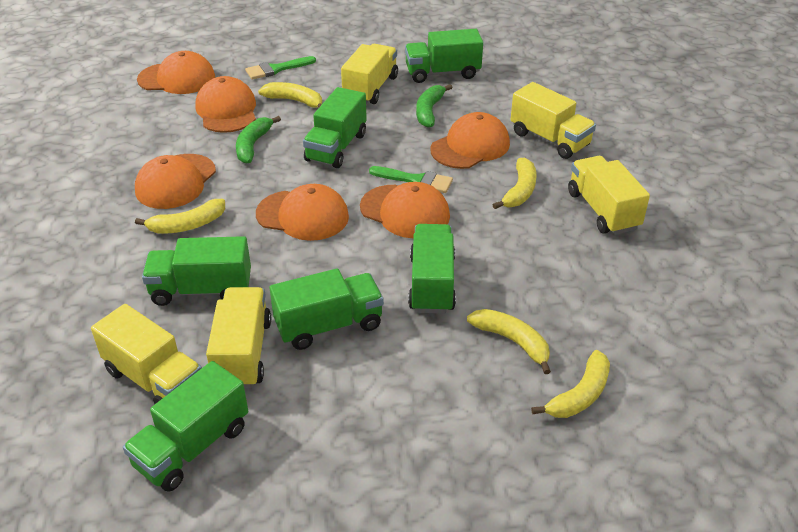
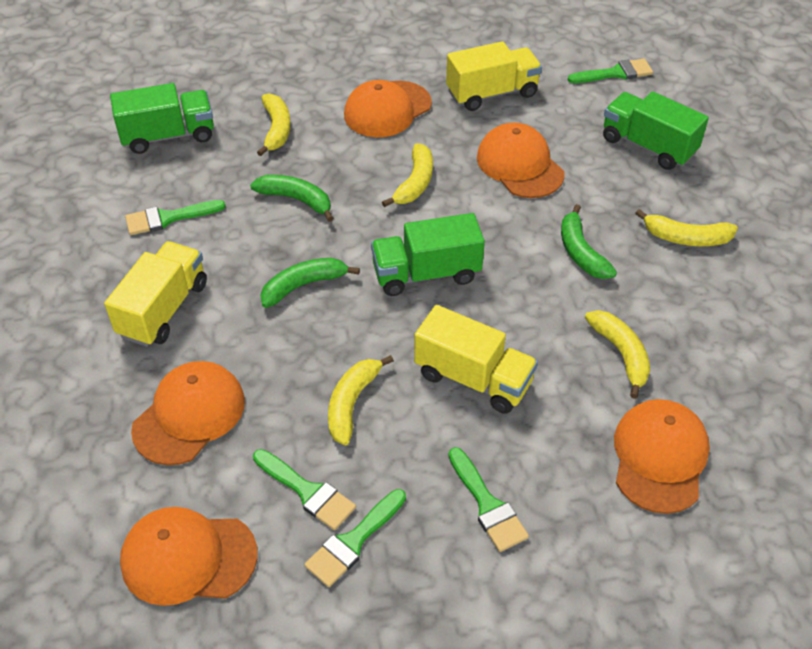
green banana: [236,116,281,164] [416,84,453,128] = 2 -> [250,175,333,222] [261,258,360,308] [561,204,617,279] = 3
green brush: [245,56,316,80] [369,166,453,193] = 2 -> [125,200,226,235] [253,449,356,530] [304,489,406,587] [448,447,529,552] [568,59,653,83] = 5
green truck: [123,361,248,492] [142,236,251,306] [269,269,384,350] [303,87,367,168] [405,29,483,83] [408,224,456,314] = 6 -> [110,83,214,154] [371,213,485,296] [603,91,709,170] = 3
orange cap: [135,154,216,209] [137,51,215,94] [195,76,256,133] [256,184,349,241] [360,182,450,238] [430,112,510,169] = 6 -> [120,507,258,606] [131,361,245,465] [344,80,432,137] [477,123,564,198] [614,399,710,514] = 5
yellow truck: [91,304,202,404] [206,287,271,388] [341,44,398,104] [510,82,596,159] [568,156,650,235] = 5 -> [104,241,207,347] [414,305,538,414] [446,41,542,111] = 3

